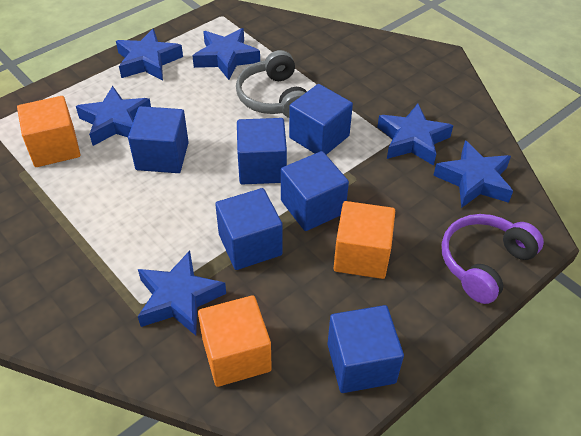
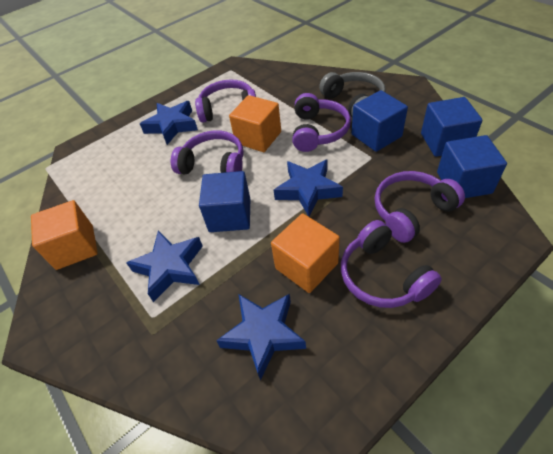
blue cube: [128,106,189,173] [215,188,283,270] [237,118,287,185] [281,151,349,231] [289,84,353,155] [327,305,404,393] = 6 -> [199,171,250,232] [352,90,408,152] [421,97,483,157] [437,135,507,198] = 4
blue star: [76,86,151,146] [116,29,183,81] [138,250,226,336] [192,28,260,80] [377,104,453,166] [433,141,513,208] = 6 -> [126,230,203,302] [140,101,198,145] [216,294,306,381] [274,159,343,217] = 4
purple headphones: [442,214,544,304] = 1 -> [171,130,244,175] [195,79,256,123] [292,93,351,152] [341,220,442,308] [374,171,465,243] = 5

